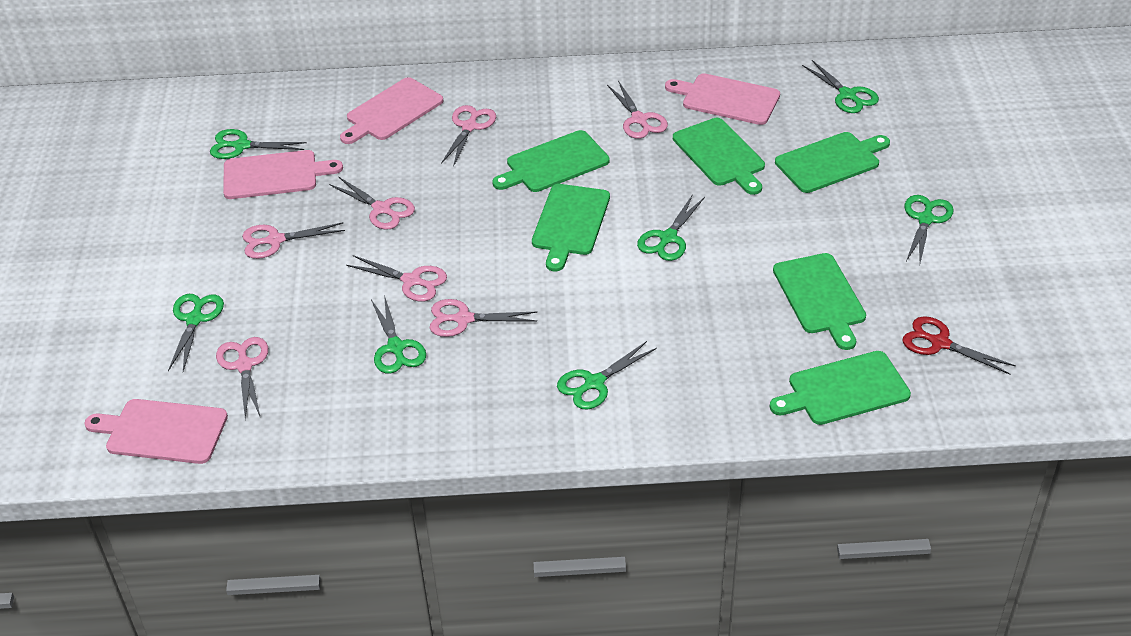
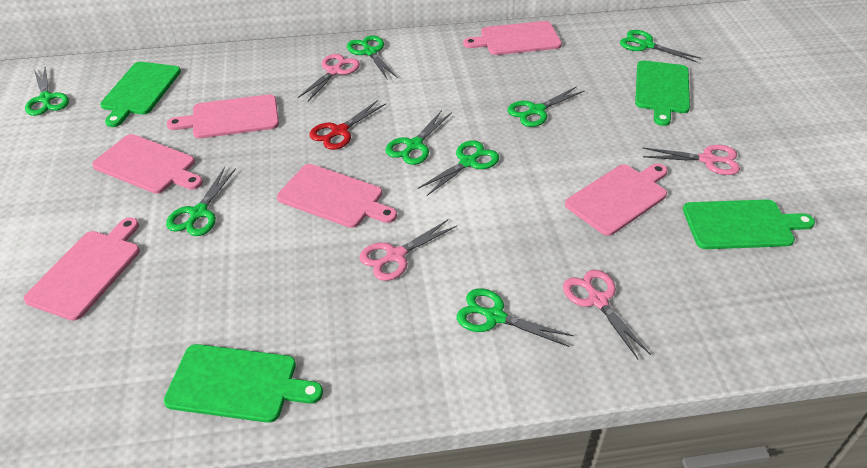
green cutting board: [492,130,610,192] [532,184,610,271] [673,118,765,195] [770,351,911,425] [773,253,866,350] [775,132,890,193] = 6 -> [100,62,181,127] [164,344,323,423] [635,60,690,126] [683,200,815,249] = 4
green scissors: [168,294,224,371] [210,129,307,159] [371,295,426,374] [557,341,657,409] [637,194,705,261] [802,60,879,113] [904,195,954,263] = 7 -> [25,67,69,116] [166,167,236,236] [347,35,398,80] [385,110,452,165] [418,140,499,196] [457,289,574,347] [507,86,585,127] [620,30,701,63] = 8
pink cutting board: [84,399,228,464] [223,150,343,199] [340,77,443,144] [665,73,780,125] = 4 -> [24,217,140,321] [92,134,203,194] [167,94,279,138] [277,164,397,228] [463,21,562,55] [565,163,668,236] = 6
pink scissors: [216,337,268,419] [242,222,345,259] [329,177,415,230] [346,255,447,301] [430,299,538,337] [441,105,496,167] [607,81,668,139] = 7 -> [298,54,360,102] [359,219,457,281] [563,270,651,359] [643,145,740,175] = 4

